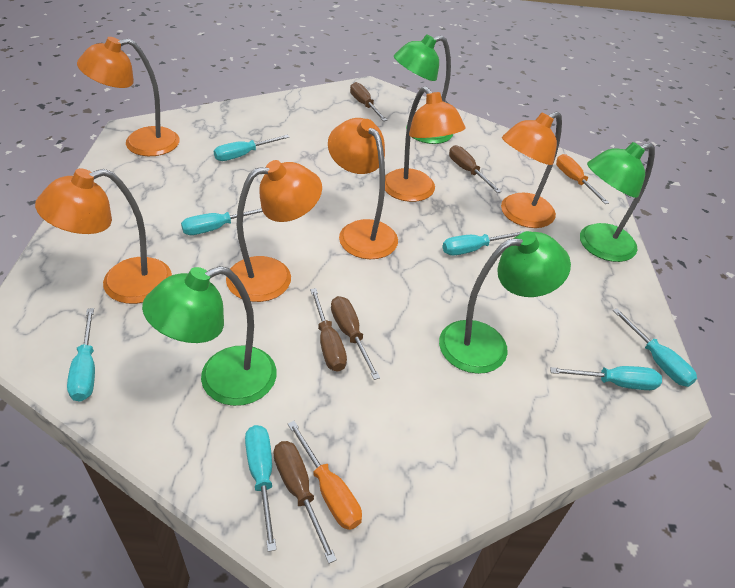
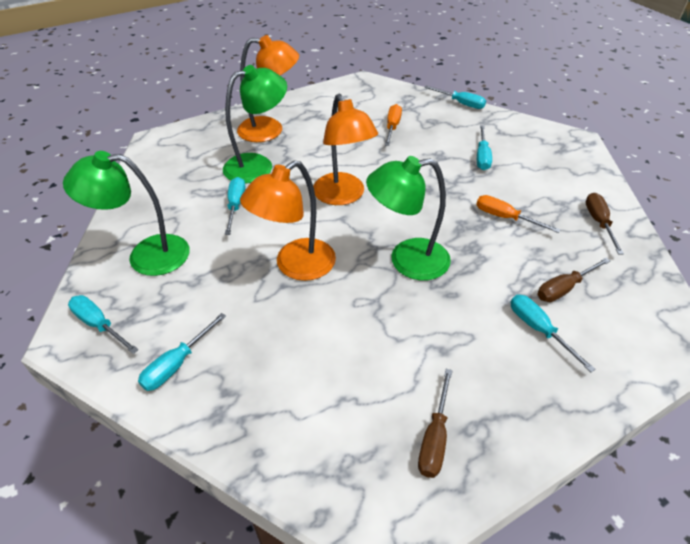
brown screwdriver: [273,441,337,563] [310,288,347,372] [331,296,380,380] [350,82,387,121] [449,145,502,193] = 5 -> [418,369,453,478] [537,258,610,302] [585,193,624,254] = 3
green lamp: [142,266,277,406] [394,34,453,144] [439,231,571,374] [580,142,655,262] = 4 -> [63,151,190,276] [223,65,287,184] [366,156,451,280] = 3
orange lamp: [35,169,172,304] [77,37,179,156] [226,160,322,302] [328,118,398,259] [385,86,466,202] [501,111,562,228] = 6 -> [237,35,299,142] [240,160,336,281] [313,94,378,205] = 3
turquoise screwdriver: [67,308,95,402] [181,208,263,235] [214,135,289,161] [245,425,277,552] [442,231,524,256] [550,366,662,390] [613,308,697,387] = 7 -> [68,295,138,354] [138,313,226,391] [225,177,246,235] [424,86,486,109] [477,125,492,170] [510,295,596,372] = 6

